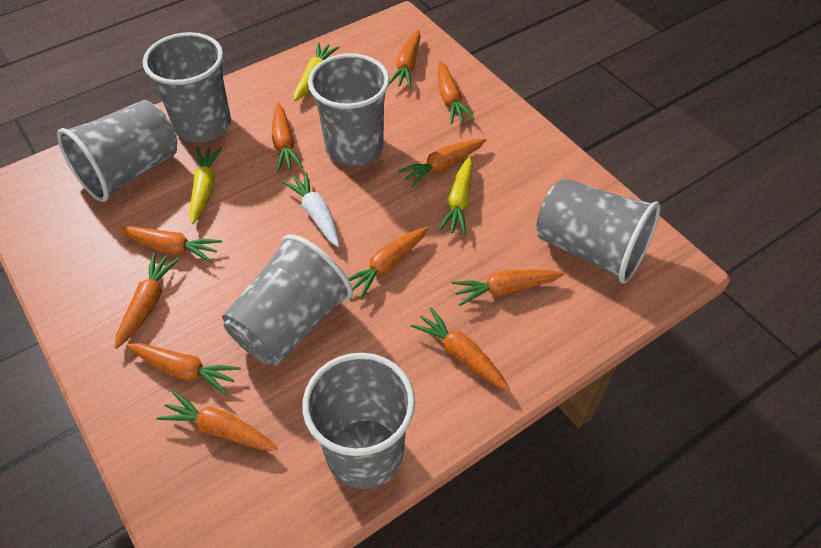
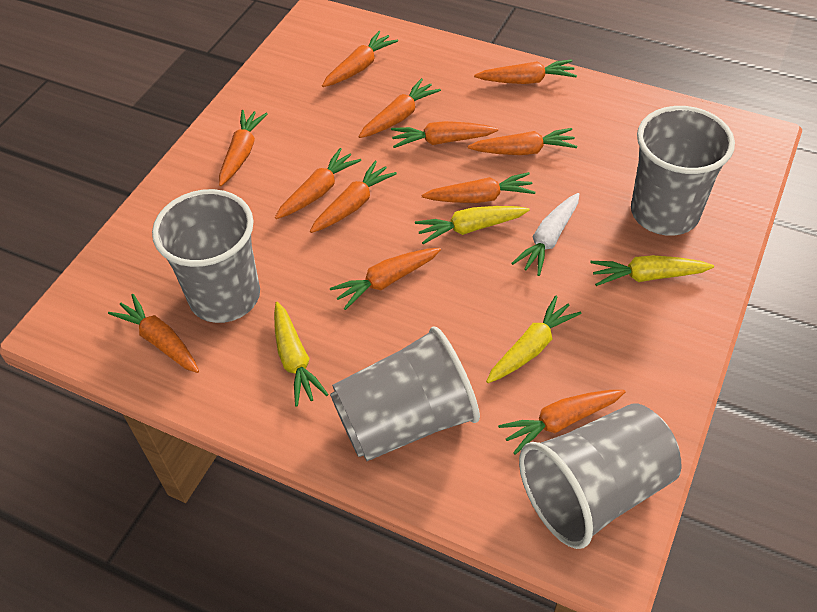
grey cup: [57,100,177,202] [143,32,231,143] [222,235,353,365] [302,353,415,489] [308,53,390,166] [536,178,661,284] = 6 -> [152,189,260,323] [330,326,480,461] [519,403,682,549] [631,106,735,236] = 4
orange carrot: [115,253,180,349] [118,226,222,263] [126,343,241,395] [156,391,278,450] [272,103,303,172] [348,227,428,300] [389,30,421,88] [398,139,486,188] [410,307,510,391] [438,61,475,124] [452,269,564,306] = 11 -> [108,294,199,373] [219,110,268,186] [275,148,361,219] [310,161,397,233] [322,31,398,87] [330,248,441,310] [358,78,441,138] [391,121,498,148] [422,172,535,203] [468,128,577,155] [474,59,577,84] [498,390,626,455] = 12
yellow carrot: [189,147,222,224] [294,42,339,101] [438,157,473,235] = 3 -> [274,302,329,406] [415,206,530,244] [486,296,582,383] [590,255,714,286] = 4

